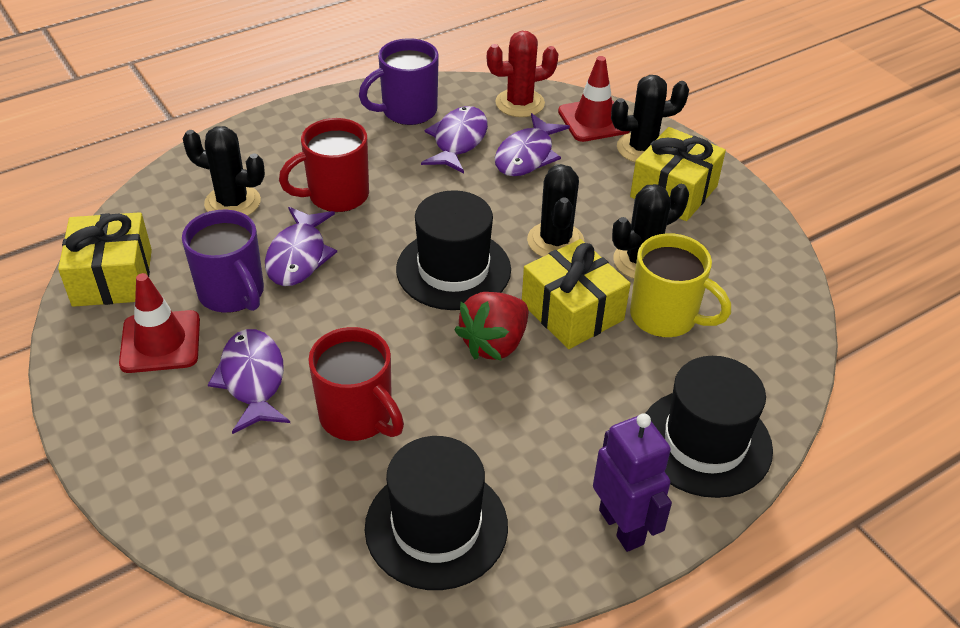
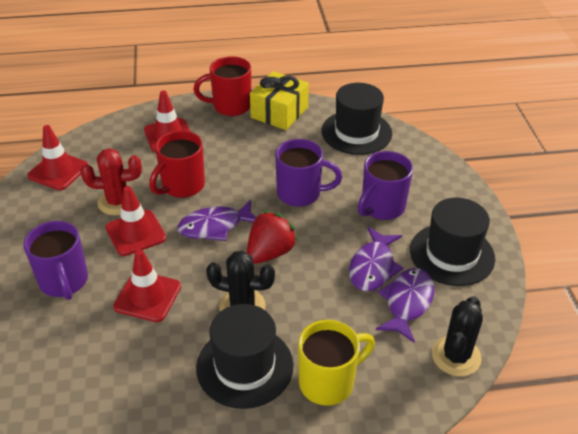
black cactus: [182,126,265,216] [527,164,584,257] [611,75,689,162] [612,184,689,279] = 4 -> [206,251,275,312] [432,296,483,376] = 2
purple fish: [208,329,290,434] [265,207,337,286] [421,106,488,173] [495,113,570,176] = 4 -> [177,200,256,241] [349,227,403,291] [376,268,434,343] = 3
purple mug: [182,210,264,313] [359,38,439,125] = 2 -> [23,221,88,300] [275,139,342,207] [358,151,413,220] = 3
purple robot: [593,413,672,552] = 1 -> none = 0
red traffic cone: [119,273,200,373] [558,56,630,142] = 2 -> [28,125,88,190] [106,186,166,256] [113,249,181,322] [144,91,191,152] = 4
yellow gift: [58,212,152,307] [522,239,631,349] [630,127,726,221] = 3 -> [250,71,309,130] = 1

